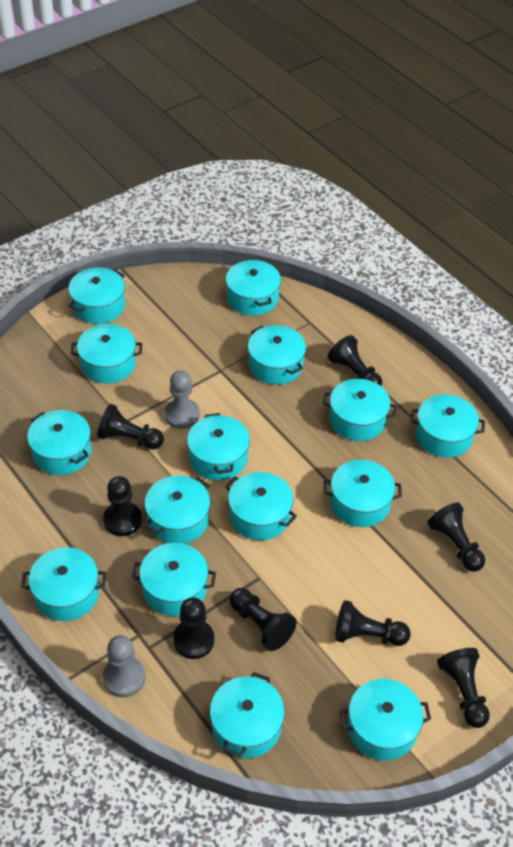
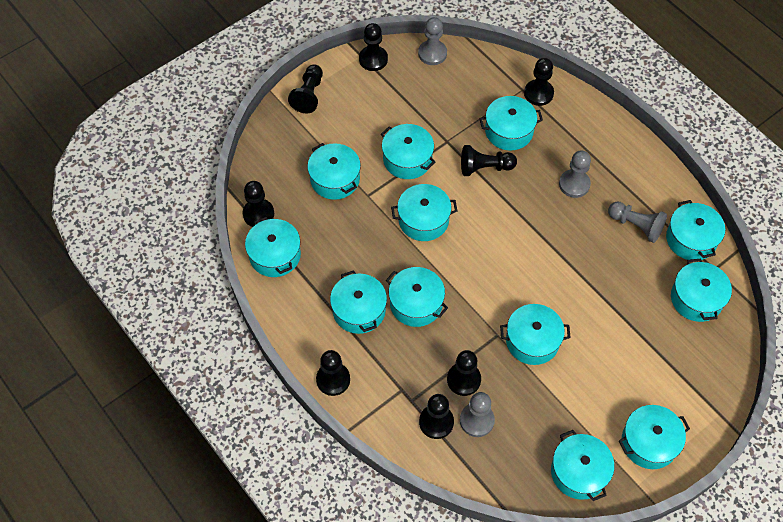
grey pawn: [103,635,145,697] [164,371,200,429] = 2 -> [418,17,447,65] [460,392,495,437] [559,150,591,198] [608,201,667,243] = 4
turquoise pot: [21,547,106,621] [27,410,91,475] [68,268,125,324] [71,324,142,384] [132,543,216,616] [144,476,210,544] [187,413,250,480] [210,672,285,758] [225,472,297,540] [226,259,281,316] [248,325,306,385] [323,379,397,441] [324,460,402,527] [340,679,431,760] [410,394,485,458] = 15 -> [245,217,301,277] [307,143,361,200] [330,270,387,334] [381,124,436,179] [386,267,448,327] [391,184,457,241] [479,96,543,150] [500,304,571,365] [551,430,614,501] [619,405,690,469] [666,200,725,260] [671,259,732,322] = 12

